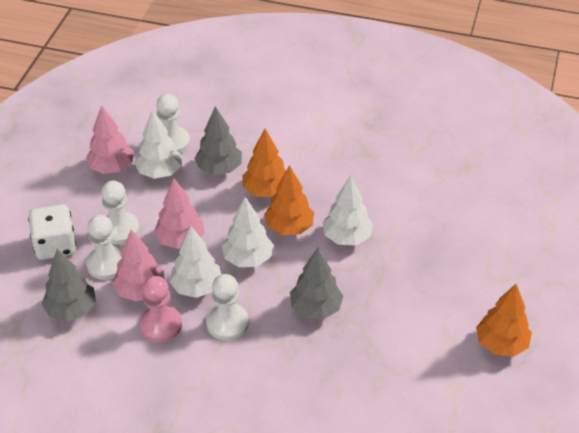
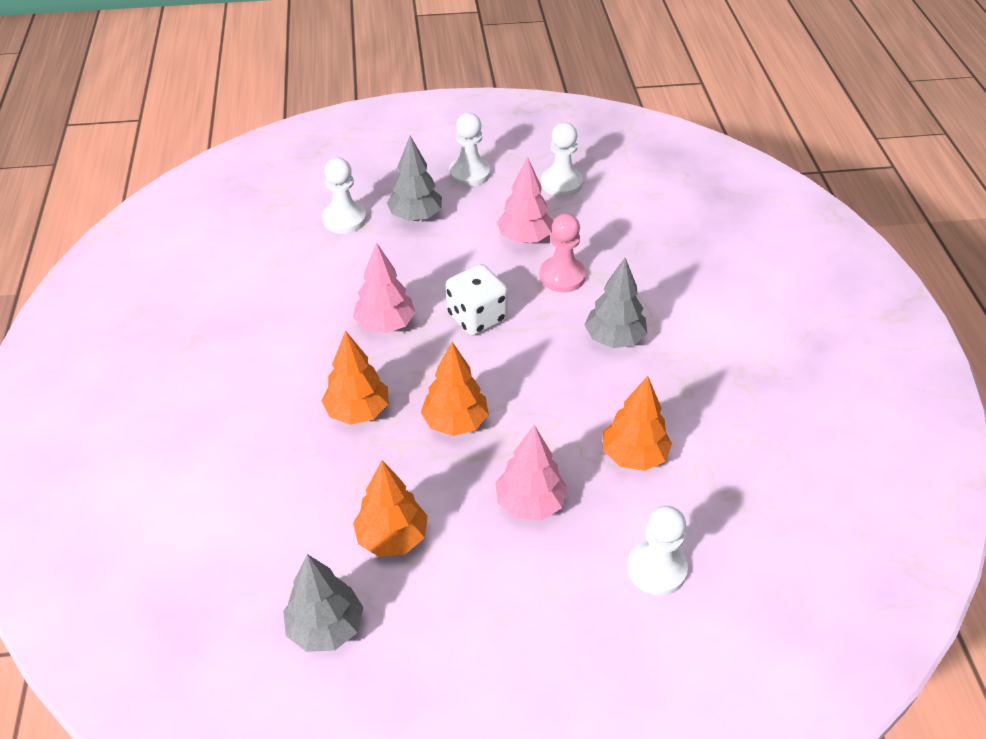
orange tree: [242,129,286,197] [264,165,314,235] [476,284,532,356] = 3 -> [322,330,389,425] [353,460,428,557] [421,342,489,436] [603,376,672,471] = 4
white tree: [134,110,182,179] [169,226,221,298] [222,197,273,267] [322,175,373,245] = 4 -> none = 0

